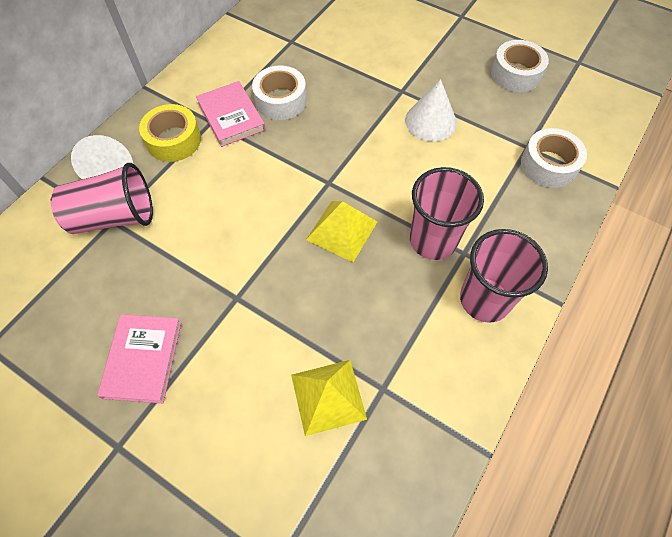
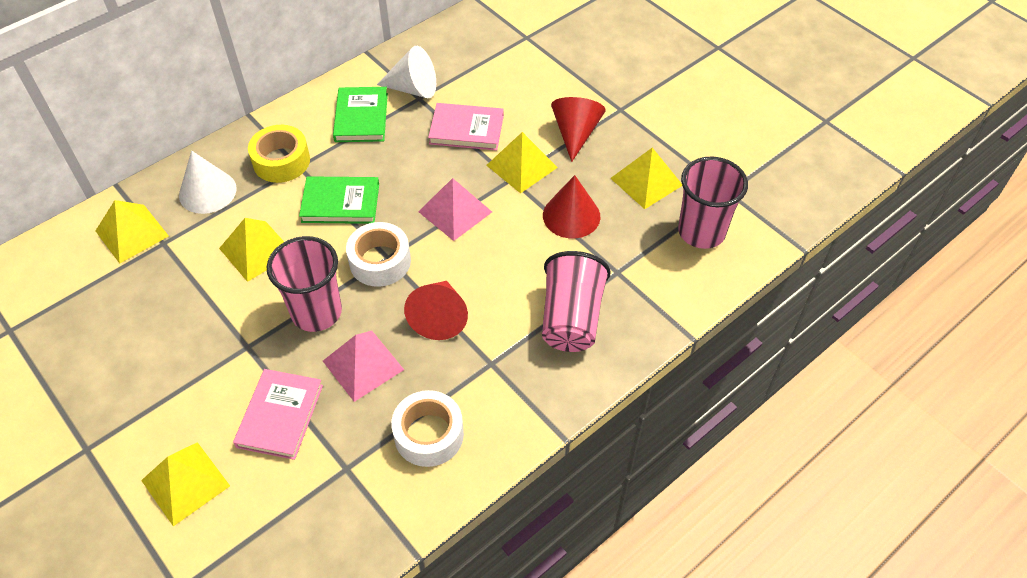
green book: none = 0 -> [299,176,379,224] [333,87,388,142] = 2
pink pyramid: none = 0 -> [323,331,404,402] [418,178,492,241] = 2
red cone: none = 0 -> [404,281,468,340] [543,175,600,238] [551,97,606,162] = 3
white tape: [252,65,307,120] [491,40,549,92] [521,128,587,188] = 3 -> [346,222,411,287] [391,390,464,467] = 2
yellow pyramid: [291,360,367,436] [306,201,377,262] = 2 -> [96,200,169,264] [141,442,230,526] [219,218,284,282] [486,132,558,193] [610,148,682,209] = 5

